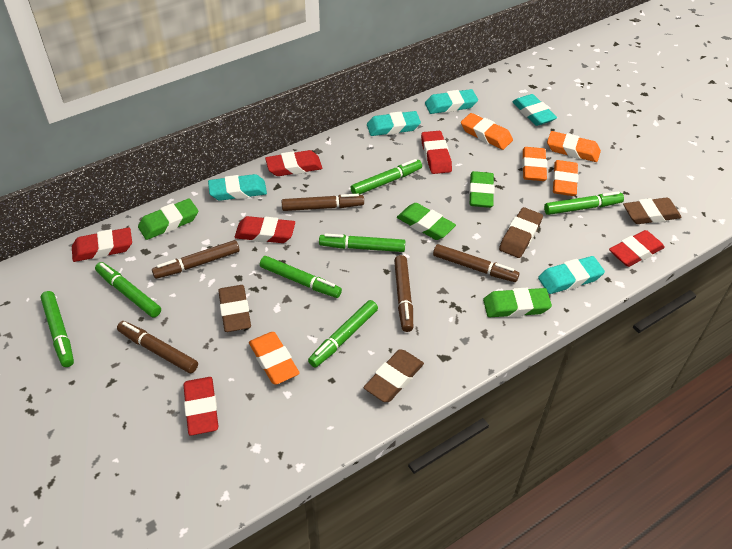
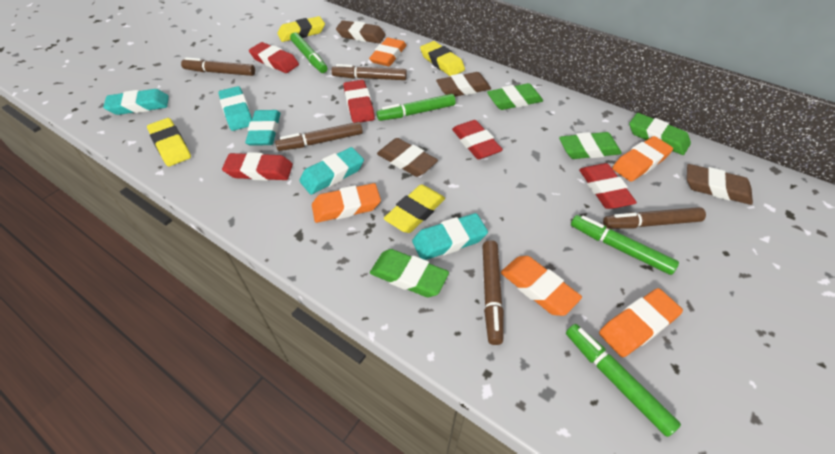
green marker: [40,291,74,367] [95,262,161,318] [260,256,342,298] [308,300,378,368] [319,234,405,252] [350,159,422,195] [544,191,624,215] = 7 -> [290,32,327,73] [376,94,456,121] [566,324,681,437] [571,215,679,275] = 4
red eraser: [72,227,132,262] [184,377,218,436] [235,216,295,243] [265,150,322,176] [421,131,452,174] [609,230,665,267] = 6 -> [222,152,293,181] [249,42,299,73] [343,80,375,123] [452,120,503,159] [579,163,637,209] = 5
yellow eraser: none = 0 -> [147,118,191,166] [277,16,325,42] [384,185,445,233] [420,41,465,76] = 4

